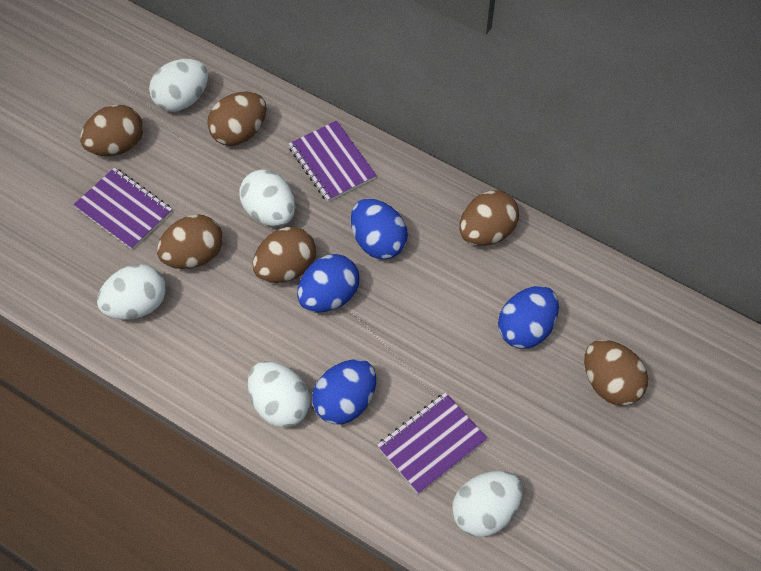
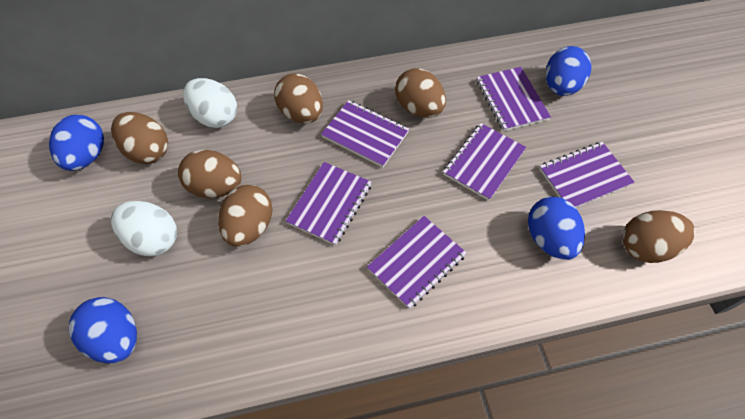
purple notebook: [73,167,172,250] [288,121,377,202] [377,392,488,494] = 3 -> [286,162,372,245] [321,100,409,167] [367,216,467,309] [443,123,526,201] [477,67,551,131] [539,142,635,208] = 6
white egg: [97,264,166,320] [149,59,208,112] [239,169,295,226] [248,361,310,428] [452,471,523,537] = 5 -> [111,201,177,256] [183,78,237,128] = 2

